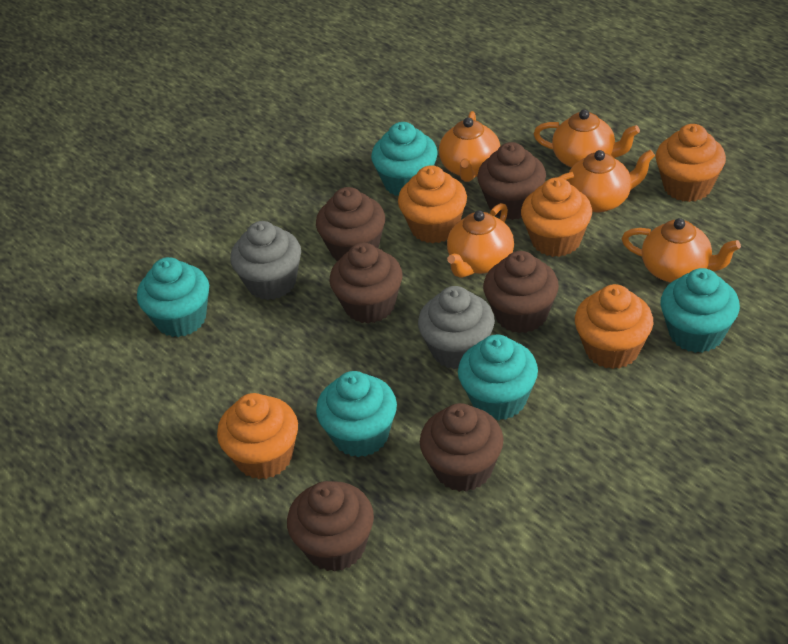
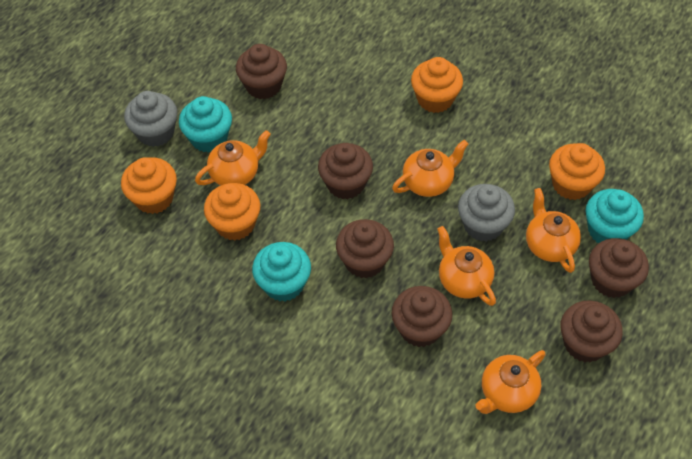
orange cupcake: [217,393,298,479] [398,165,467,243] [521,177,592,257] [575,284,653,369] [656,124,726,202] = 5 -> [121,157,177,214] [204,183,260,241] [411,57,463,113] [549,143,605,200] = 4
turquoise cupcake: [137,257,209,337] [316,371,397,457] [371,122,438,196] [458,335,538,420] [660,268,740,353] = 5 -> [179,96,232,153] [252,242,311,301] [586,189,644,243] = 3

